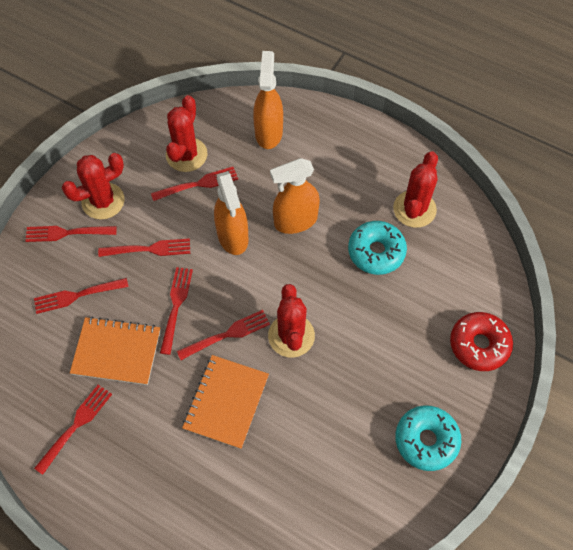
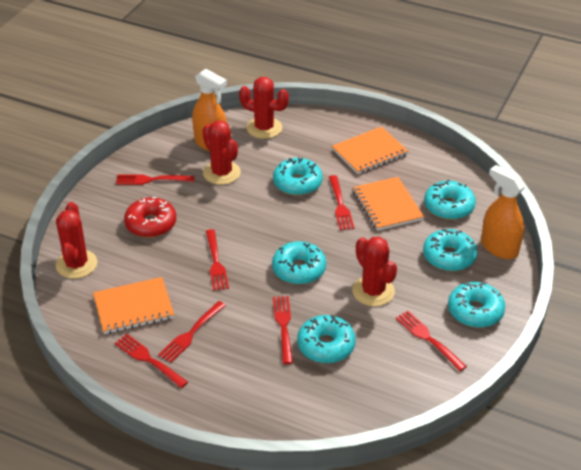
orange notebook: [70,317,160,385] [182,355,269,449] = 2 -> [93,277,175,334] [332,127,409,174] [353,177,424,231] = 3
orange spray bottle: [214,171,248,255] [253,51,283,149] [270,158,320,234] = 3 -> [192,69,227,151] [481,165,526,259] = 2
turquoise donut: [348,221,407,275] [395,405,461,471] = 2 -> [272,241,326,285] [273,157,323,196] [297,315,356,363] [423,229,477,271] [424,180,476,220] [448,282,505,328] = 6

